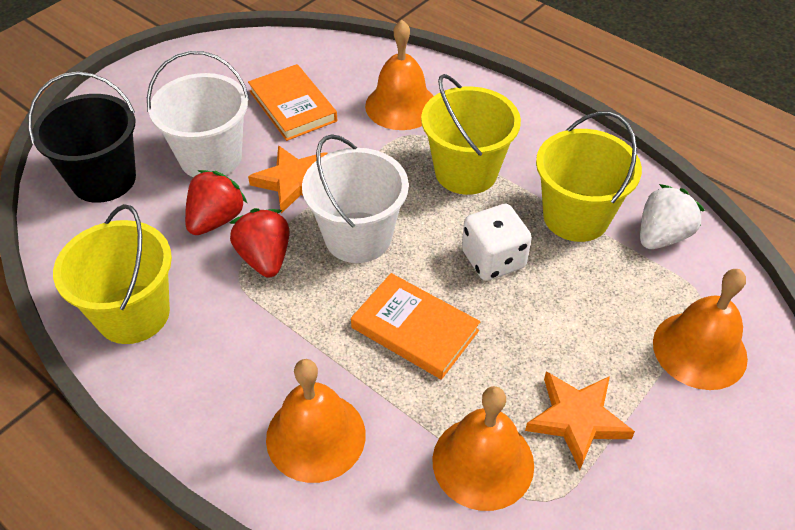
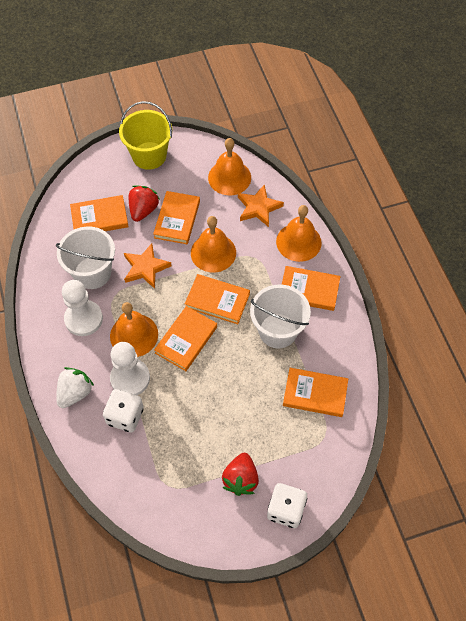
black bucket: [28,72,136,203] = 1 -> none = 0
orange book: [248,64,337,141] [351,273,480,380] = 2 -> [70,195,129,231] [153,191,200,244] [154,306,217,371] [185,274,250,324] [282,266,340,311] [283,368,348,417] = 6
white dice: [462,204,532,281] = 1 -> [103,389,144,432] [267,483,307,528] = 2
white pawn: none = 0 -> [62,280,103,336] [110,342,150,395] = 2
yellow bucket: [53,204,172,344] [421,74,521,195] [536,111,642,242] = 3 -> [119,101,172,170] = 1

